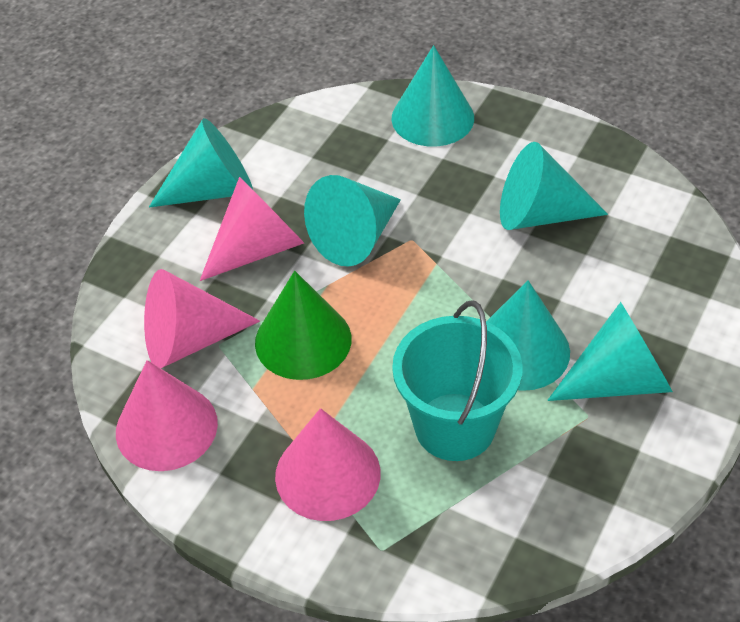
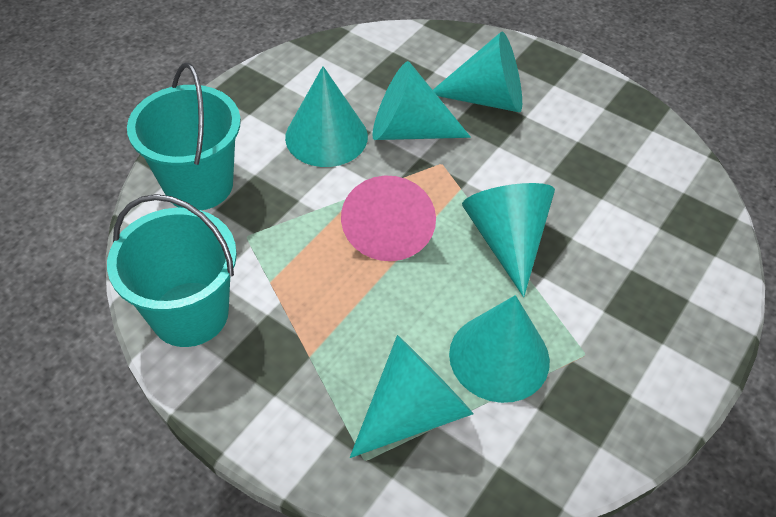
green cone: [255,271,351,380] = 1 -> none = 0
pink cone: [116,360,218,471] [144,269,260,368] [200,177,304,281] [275,408,380,521] = 4 -> [341,175,436,261] = 1
turquoise bucket: [392,300,523,461] = 1 -> [107,194,237,347] [127,63,241,210] = 2

